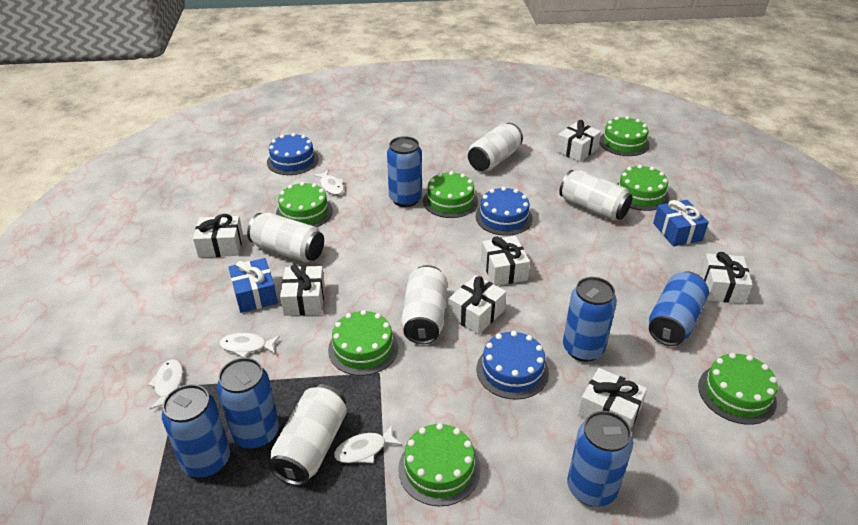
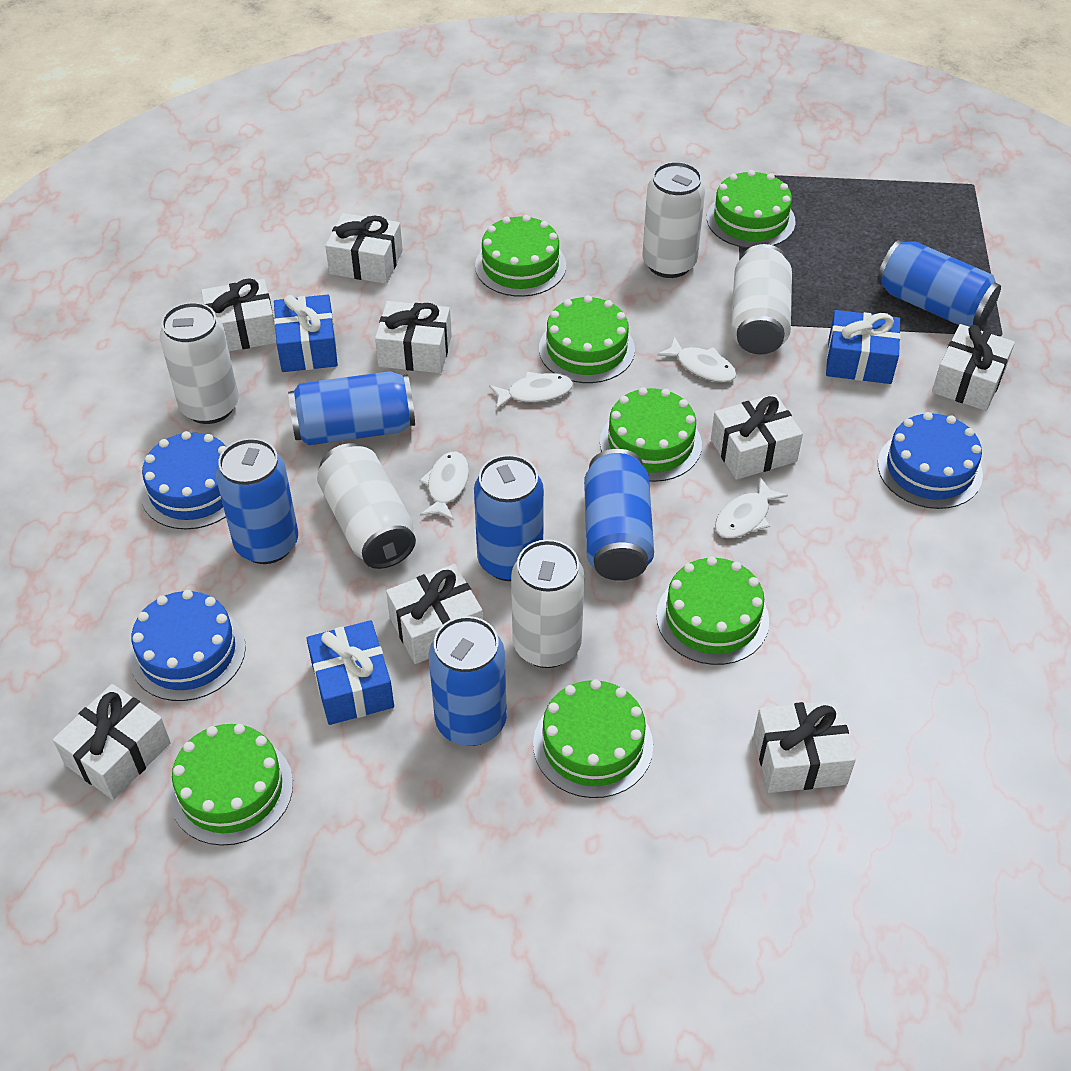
blue gift: [229,258,278,313] [653,200,709,247] = 2 -> [274,295,338,372] [306,620,394,725] [826,310,901,384] = 3
white gift: [193,214,243,258] [280,264,325,316] [448,275,506,335] [481,236,530,286] [556,120,601,162] [578,368,647,428] [700,252,753,304] = 7 -> [53,684,171,800] [201,278,276,351] [325,213,403,284] [375,301,452,373] [386,564,483,664] [711,394,803,480] [754,700,856,793] [932,324,1015,411] = 8

